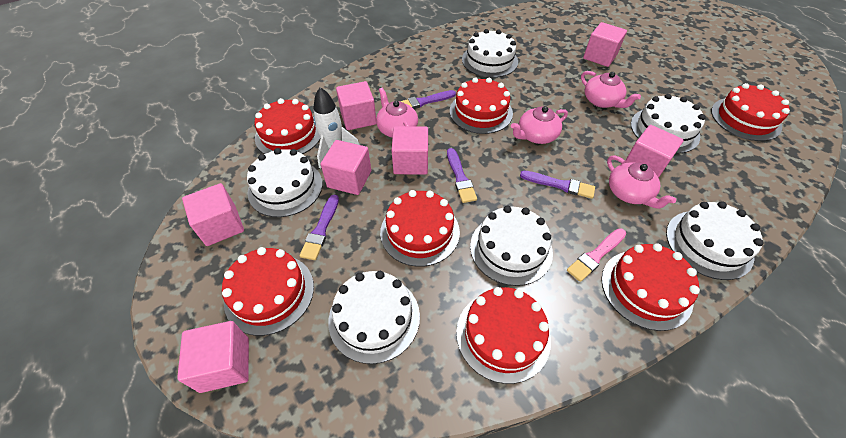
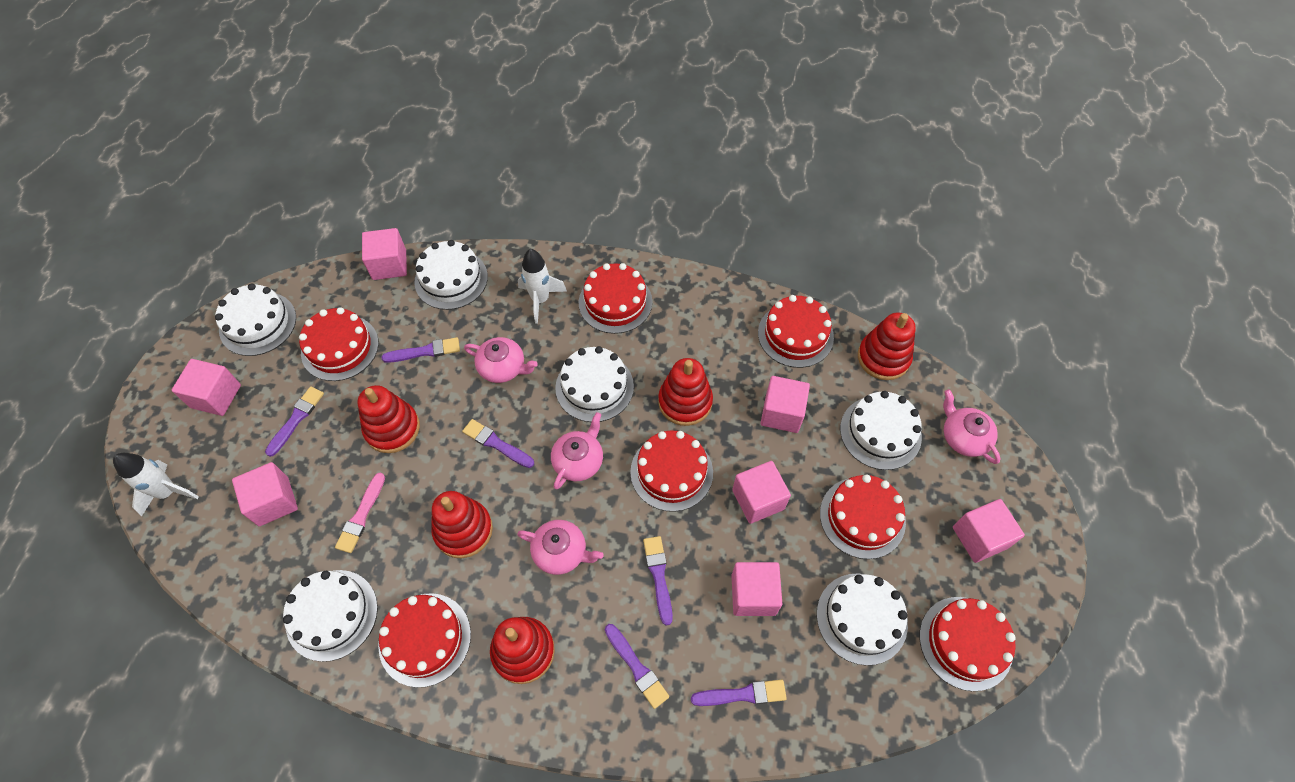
purple brush: [300,195,339,260] [400,90,456,109] [447,148,477,203] [520,171,595,199] = 4 -> [265,386,324,457] [381,337,460,363] [462,419,534,468] [605,624,669,709] [643,536,673,626] [691,680,787,706] = 6
red stacking toy: none = 0 -> [358,385,420,453] [431,491,493,558] [490,617,555,684] [658,358,713,426] [858,312,916,380] = 5
white rocket: [313,87,359,168] = 1 -> [113,453,199,517] [518,249,567,324] = 2

